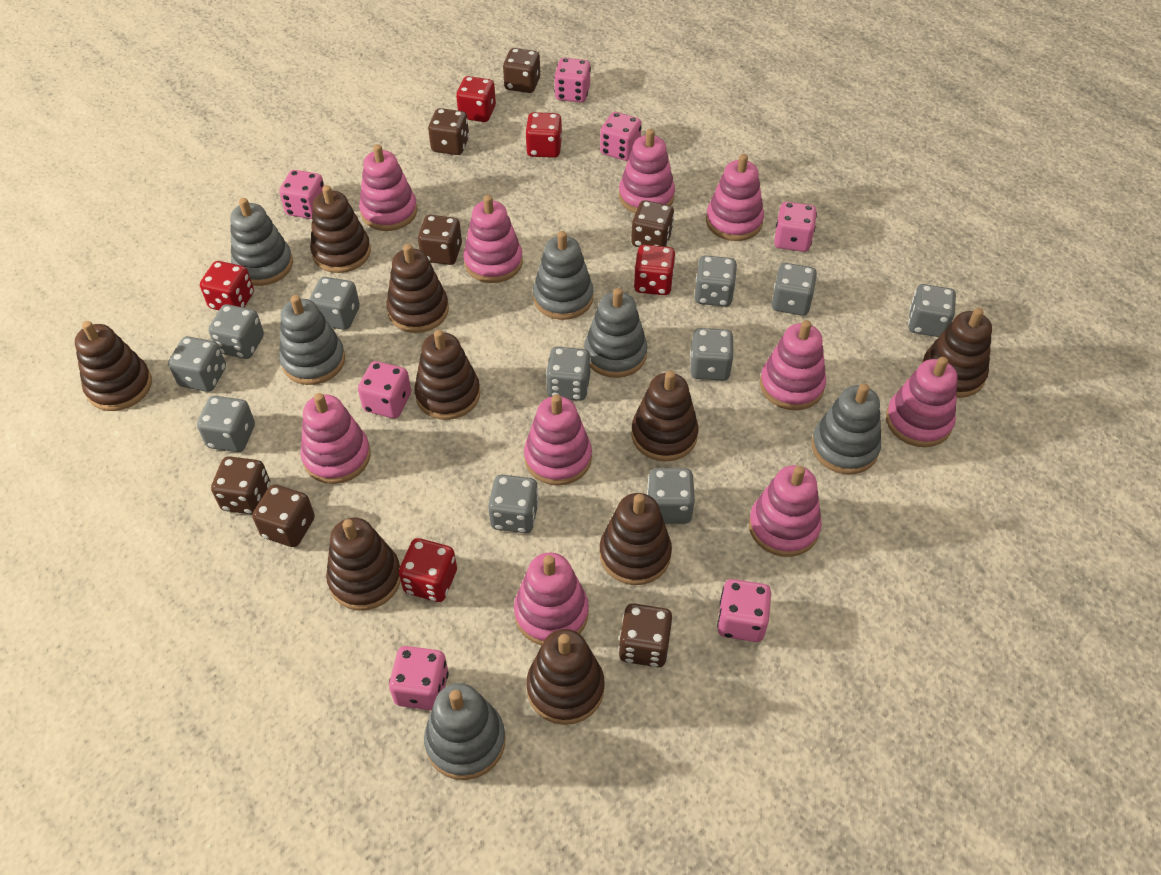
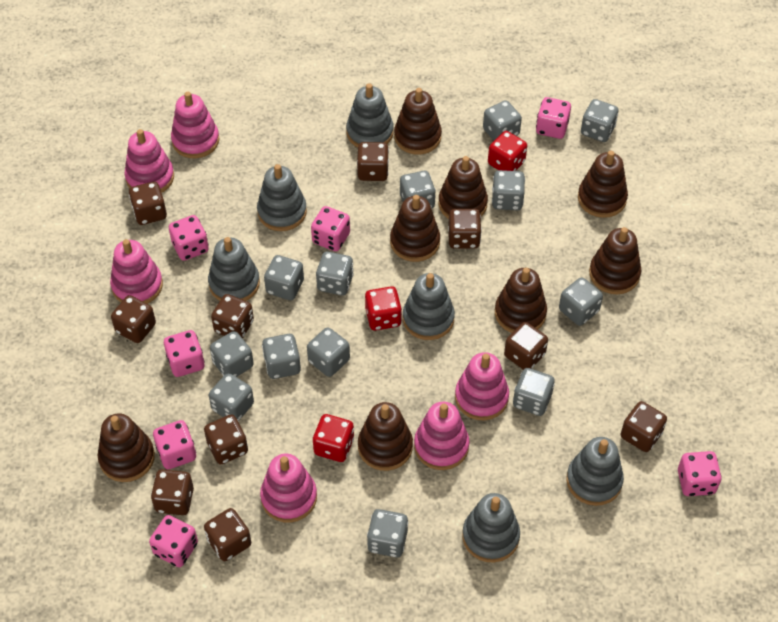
brown dice: [211,456,270,514] [252,484,315,547] [418,215,462,265] [428,108,469,155] [503,48,540,93] [618,603,673,667] [631,200,674,247] = 7 -> [111,295,156,343] [129,181,167,225] [151,469,194,515] [204,414,248,465] [204,508,251,561] [211,294,254,339] [357,142,389,181] [448,209,482,249] [504,322,548,370] [621,401,667,452] = 10
brown stacking toy: [75,321,152,411] [310,185,371,273] [326,518,401,611] [386,244,449,333] [414,330,480,420] [526,629,605,725] [599,493,672,585] [631,371,699,462] [922,308,992,398] = 9 -> [98,413,155,482] [358,402,413,471] [390,195,440,262] [394,88,442,155] [438,156,488,219] [495,268,547,333] [578,151,628,218] [589,227,641,294] = 8
grey dice: [168,336,226,392] [197,396,255,452] [208,304,264,359] [309,277,360,330] [488,475,539,533] [546,347,591,401] [647,468,695,524] [690,328,734,381] [695,255,737,307] [772,263,817,316] [908,284,956,337] = 11 -> [209,373,254,421] [210,331,254,377] [262,334,301,379] [264,255,304,300] [307,327,350,377] [316,252,354,296] [367,509,408,557] [400,171,436,209] [483,100,522,140] [492,170,525,210] [513,368,555,416] [559,277,603,326] [581,99,619,142] = 13
pink stacking toy: [300,393,371,484] [359,144,417,231] [463,195,523,283] [514,553,589,645] [524,394,592,486] [619,129,675,213] [706,154,764,241] [749,465,822,557] [760,320,826,410] [886,357,957,447] = 10 -> [110,239,163,304] [124,129,174,193] [171,92,219,158] [260,454,317,523] [414,402,469,470] [455,352,509,420] = 6
red dice: [200,261,254,310] [399,538,457,602] [456,76,496,122] [525,112,562,158] [634,245,676,295] = 5 -> [313,414,354,462] [365,286,402,331] [488,131,527,171] = 3

